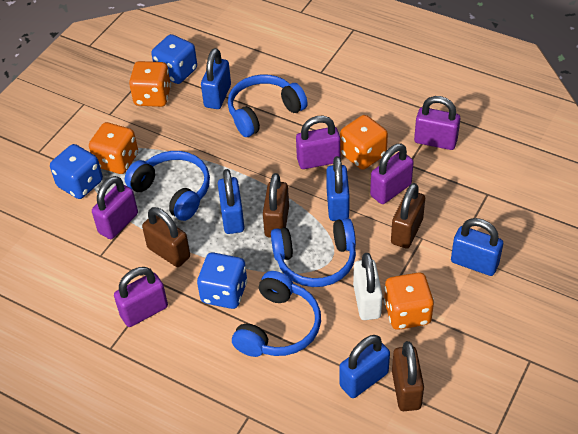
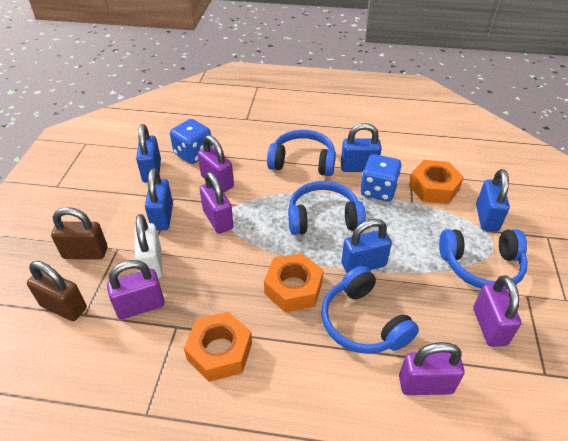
blue dice: [50,144,103,199] [151,34,197,84] [197,253,247,309] = 3 -> [170,119,212,164] [361,154,402,201] = 2
brown padlock: [142,207,190,267] [263,173,289,238] [391,183,425,248] [392,341,424,411] = 4 -> [27,261,87,321] [51,207,107,259] = 2
orange dice: [89,122,138,174] [129,61,171,107] [340,115,388,169] [384,272,434,330] = 4 -> none = 0
orange nut: none = 0 -> [184,312,252,382] [264,253,323,312] [409,160,464,204] = 3

